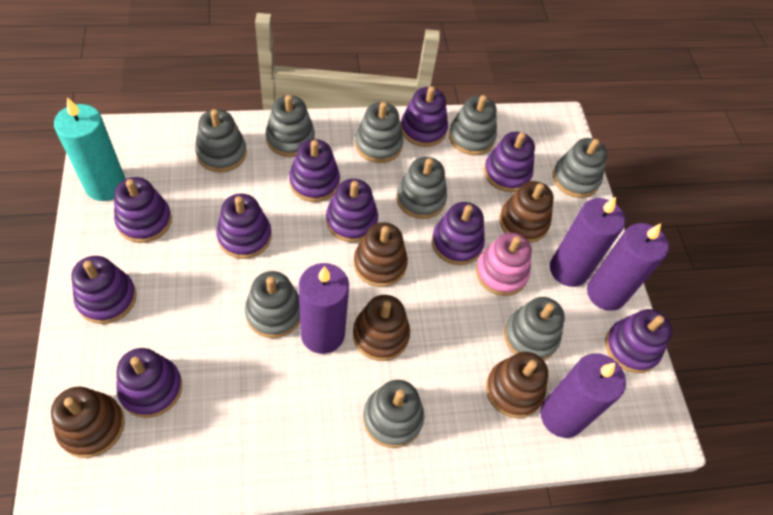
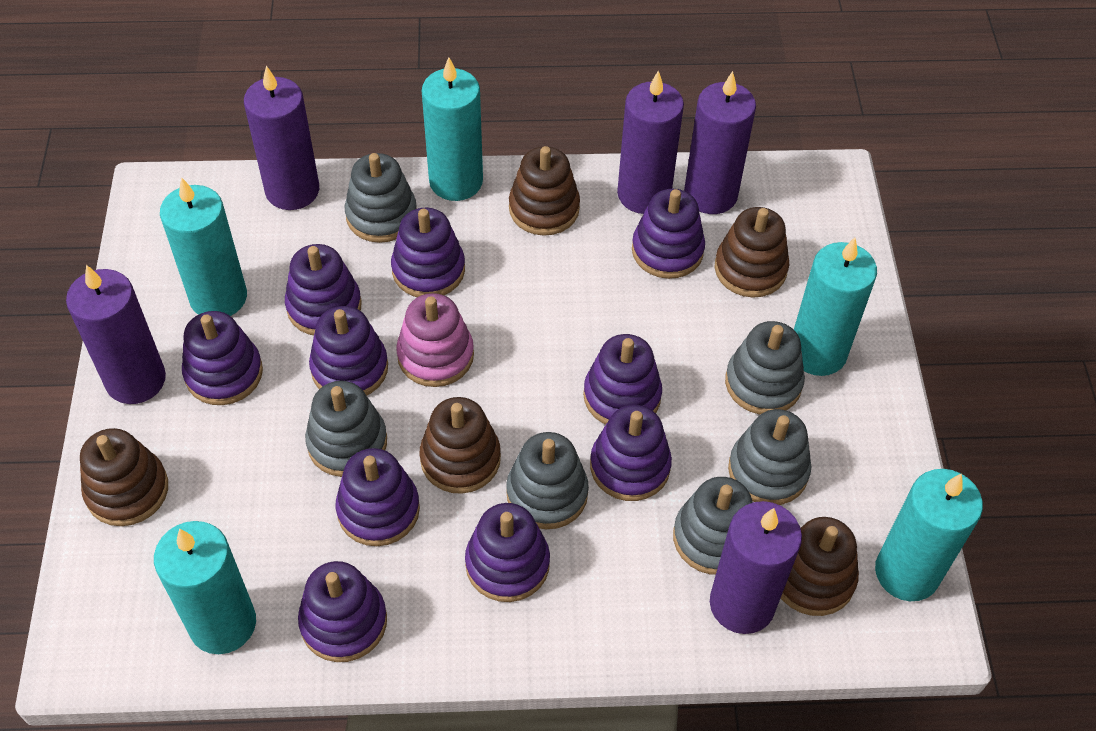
grey stacking toy: [195,109,247,172] [245,271,300,338] [266,95,315,157] [355,102,403,163] [363,380,424,448] [396,157,447,219] [449,95,497,155] [504,297,565,361] [553,138,607,198] = 9 -> [305,381,387,477] [345,153,417,243] [506,432,589,529] [673,477,753,575] [725,321,805,414] [728,409,811,505] = 6
purple candle: [299,263,349,354] [540,354,626,438] [550,197,625,287] [587,223,669,311] = 4 -> [66,265,166,404] [244,66,319,210] [617,71,684,214] [684,71,756,214] [710,501,802,634] = 5
turquoise candle: [54,97,125,201] = 1 -> [154,521,256,654] [160,177,247,316] [422,57,483,201] [794,237,877,376] [875,469,983,601] = 5

